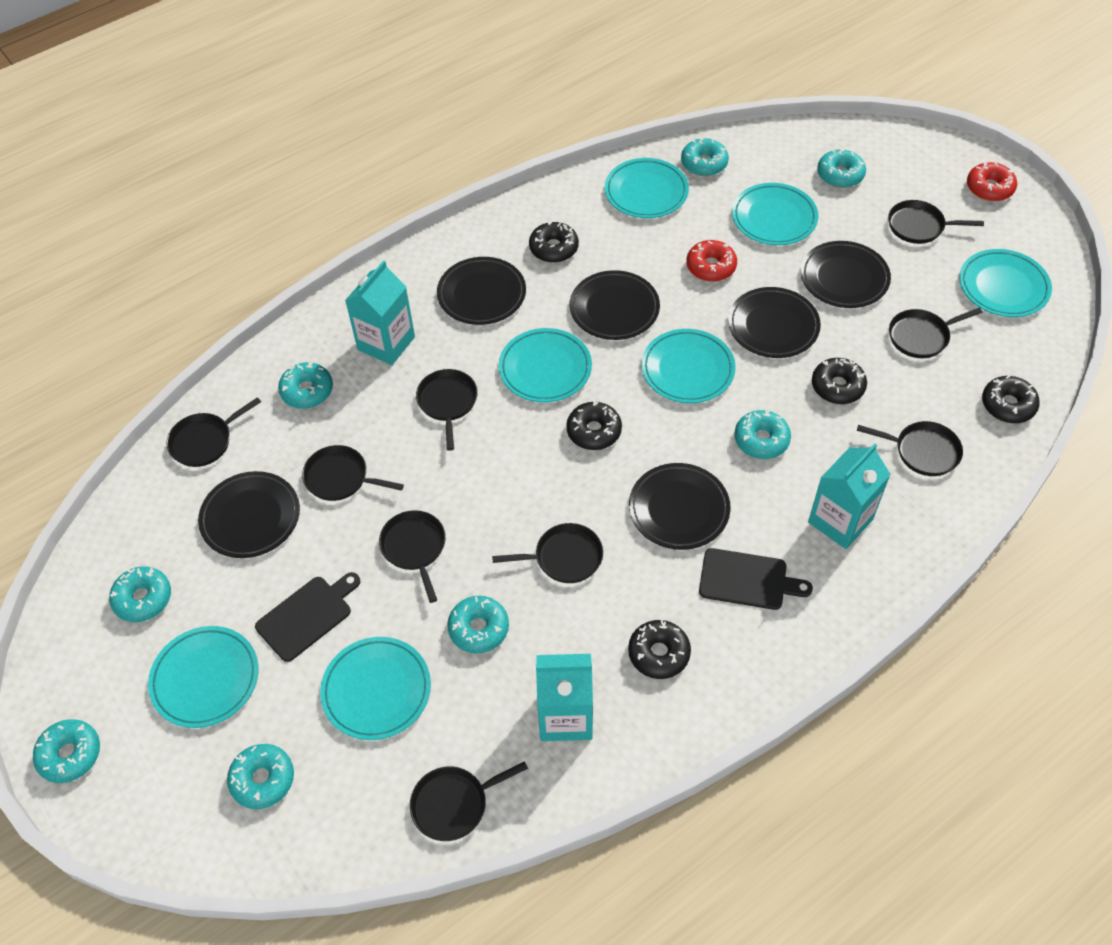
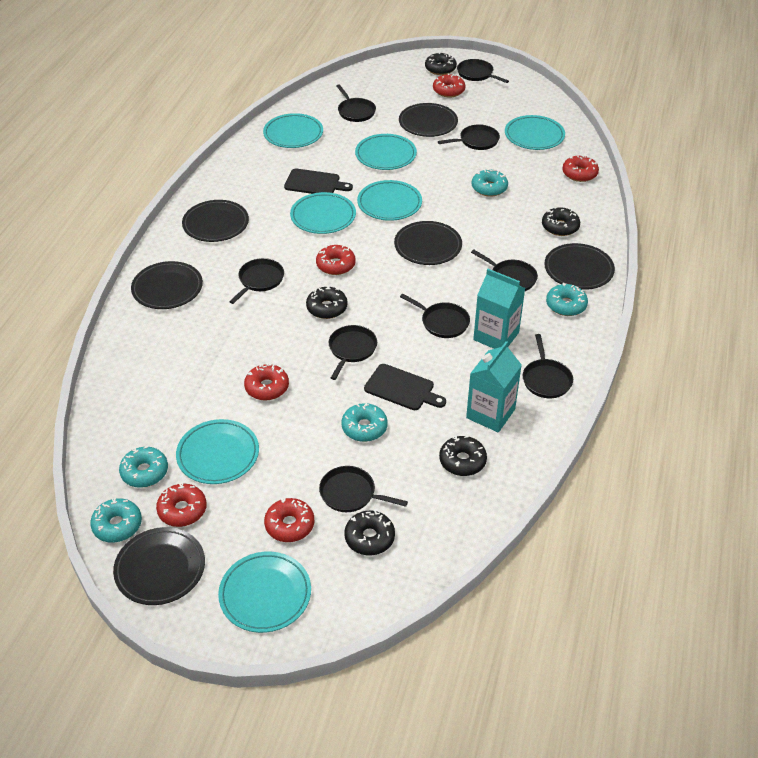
red donut: [687,240,737,282] [967,162,1017,201] = 2 -> [156,483,207,527] [244,363,289,400] [264,498,314,542] [316,245,356,275] [433,73,466,97] [562,155,599,182] = 6
turquoise carton: [345,260,415,365] [536,654,593,741] [808,443,891,549] = 3 -> [466,341,522,433] [473,269,525,349] = 2
turquoise donut: [33,719,100,783] [109,566,171,622] [227,744,294,809] [278,361,333,409] [447,596,509,653] [681,138,729,176] [734,409,791,459] [817,149,866,188] = 8 -> [90,498,142,543] [119,446,168,488] [341,403,388,442] [472,169,508,197] [546,283,588,316] = 5

